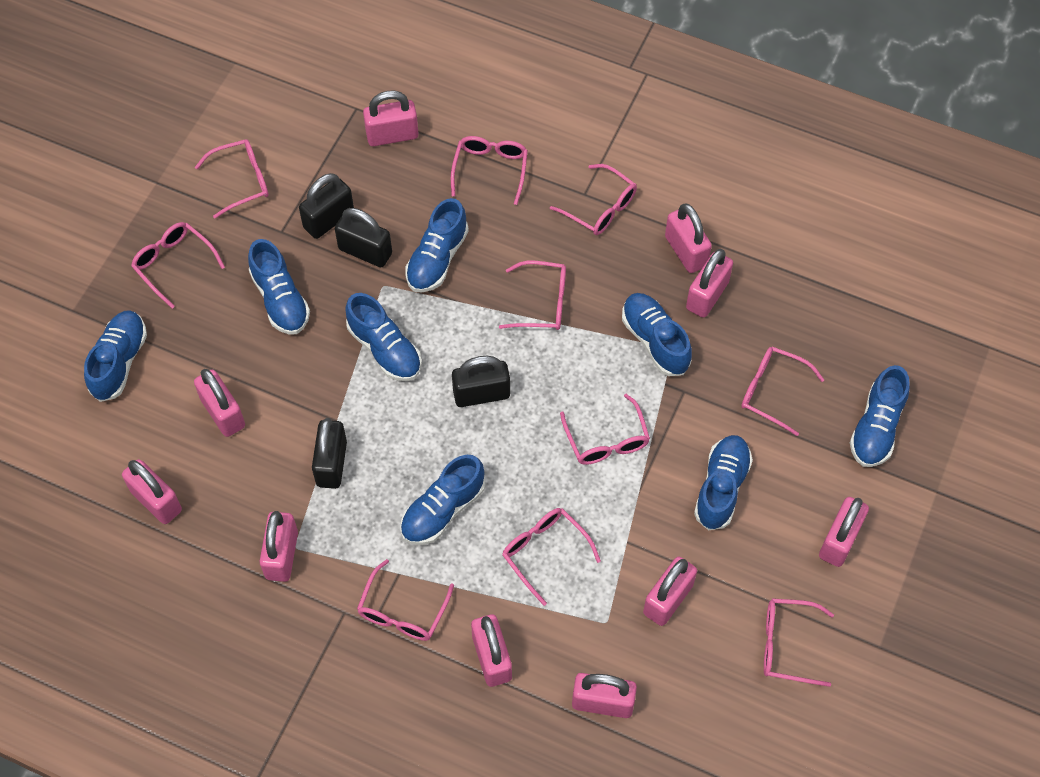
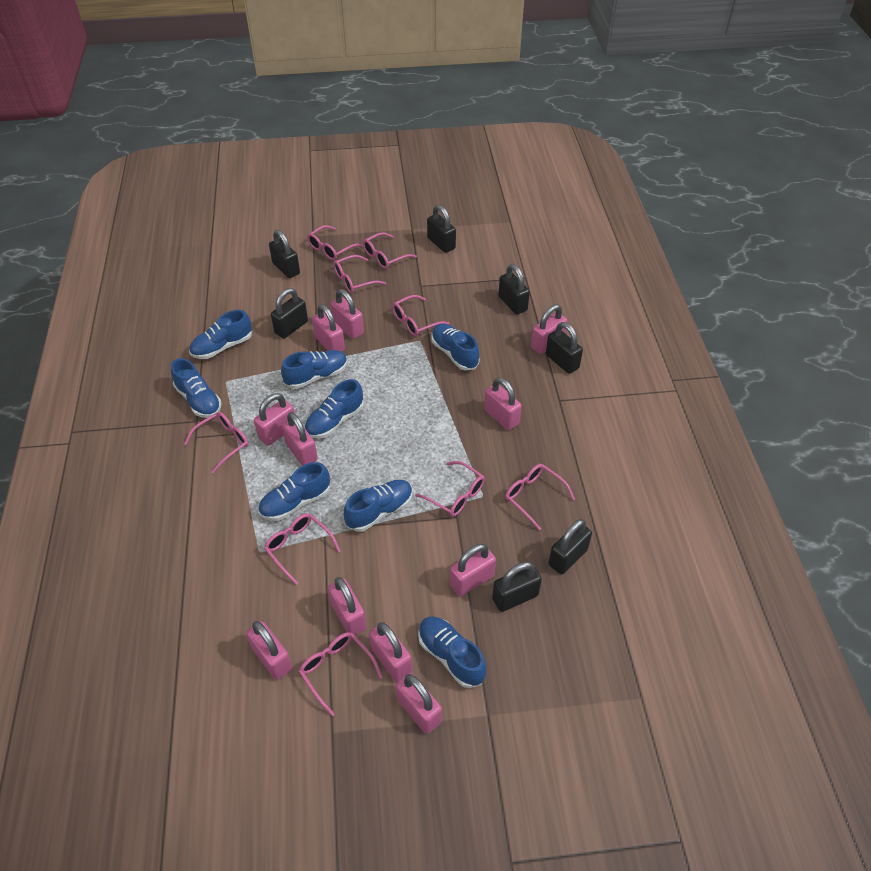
black padlock: [299,173,354,239] [312,418,347,489] [335,208,392,267] [452,356,510,407] = 4 -> [269,230,300,278] [271,288,308,338] [427,205,456,253] [492,562,542,612] [498,264,530,315] [546,322,583,374] [548,519,592,574] = 7
pink glasses: [131,222,225,309] [195,139,269,218] [357,559,454,641] [451,136,528,205] [499,261,566,330] [502,508,601,606] [550,164,637,235] [560,394,650,465] [741,347,824,436] [764,598,834,687] = 10 -> [184,412,249,473] [264,513,341,585] [299,632,383,716] [307,225,362,260] [334,255,386,293] [363,232,417,269] [392,295,449,336] [415,461,485,516] [505,464,575,530] = 9
pink padlock: [122,459,182,524] [194,369,245,437] [260,511,298,582] [363,90,419,146] [471,614,512,687] [572,673,637,718] [643,557,697,626] [665,204,712,273] [686,249,733,318] [819,497,869,567] = 10 -> [246,621,292,680] [254,393,295,446] [282,412,318,466] [312,304,345,352] [328,577,367,635] [330,289,364,339] [369,622,412,682] [395,673,442,734] [449,544,496,596] [484,377,522,430] [531,305,567,354] = 11

